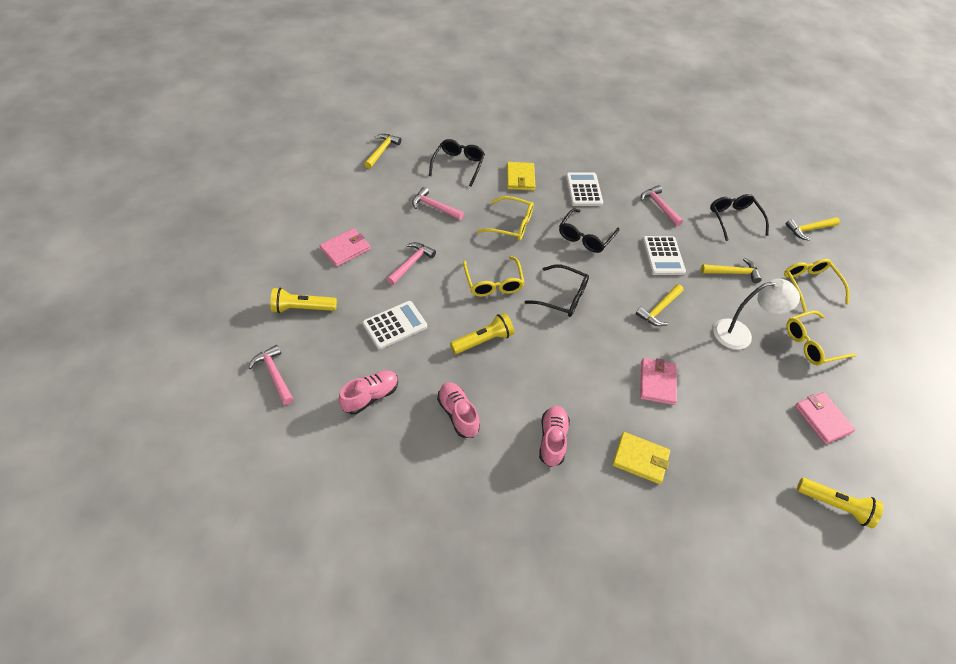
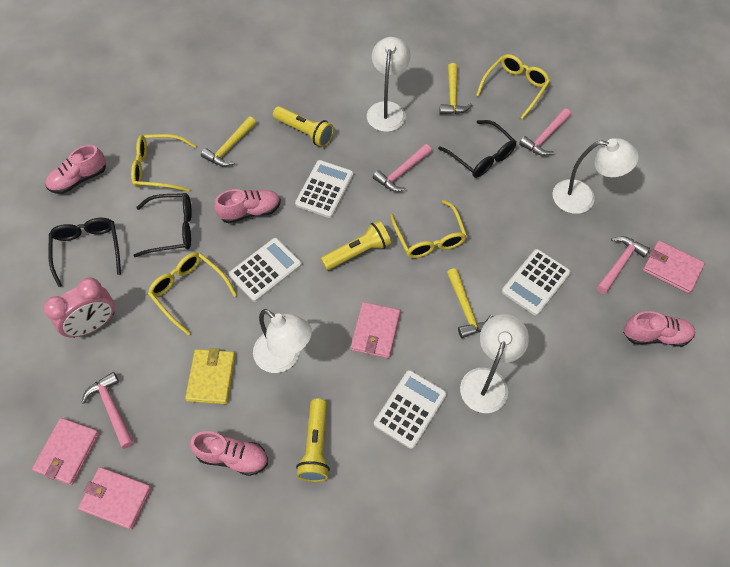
black glasses: [429,139,485,187] [525,264,589,317] [559,209,619,253] [710,194,769,241] = 4 -> [48,218,121,287] [134,193,192,257] [438,120,516,178] = 3
pink clock: none = 0 -> [43,278,115,338] = 1
pink shoe: [339,370,398,414] [437,382,480,438] [539,406,570,467] = 3 -> [45,145,106,194] [190,431,268,476] [214,189,281,223] [623,311,695,347] = 4
pink wallet: [320,228,371,267] [640,358,677,405] [795,392,855,444] = 3 -> [32,418,99,485] [78,467,152,530] [351,302,400,358] [643,241,705,294] = 4
white calculator: [362,301,427,349] [566,172,603,206] [642,236,686,275] = 3 -> [229,238,302,302] [295,160,353,218] [374,370,447,449] [502,249,571,315] = 4
white lamp: [713,279,800,350] = 1 -> [253,309,312,373] [367,37,411,132] [460,314,529,413] [553,138,639,214] = 4
yellow hammer: [364,134,401,169] [636,284,684,326] [701,258,762,283] [786,217,840,241] = 4 -> [201,116,256,167] [439,63,472,114] [447,268,493,338] = 3
yellow wallet: [507,162,535,191] [612,432,670,484] = 2 -> [185,348,236,404] = 1

